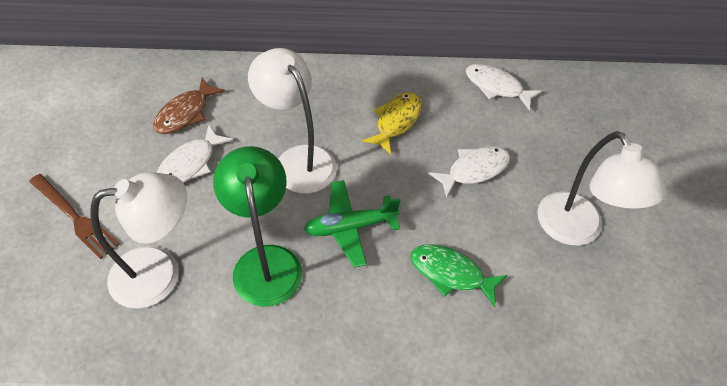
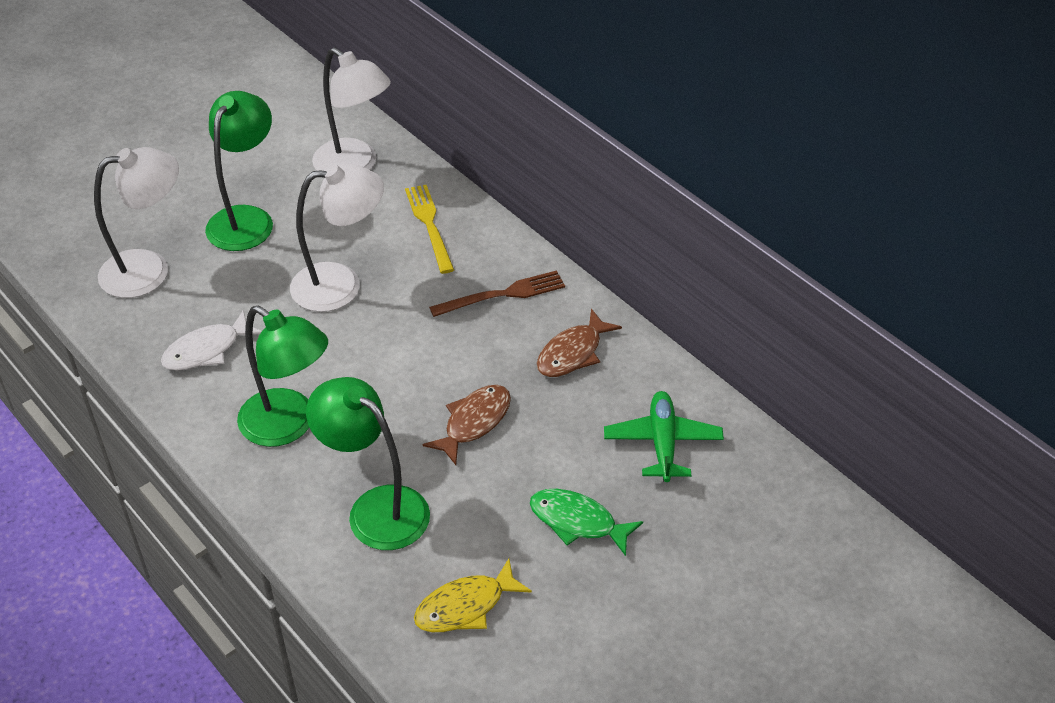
brown fish: [153,78,225,134] = 1 -> [423,385,511,465] [537,309,622,377] = 2
green lamp: [213,146,302,307] = 1 -> [205,91,273,251] [237,306,328,447] [306,377,430,550] = 3
white fish: [157,125,233,183] [428,146,510,198] [466,64,542,111] = 3 -> [161,310,262,371] = 1
yellow fork: none = 0 -> [405,185,454,274] = 1

